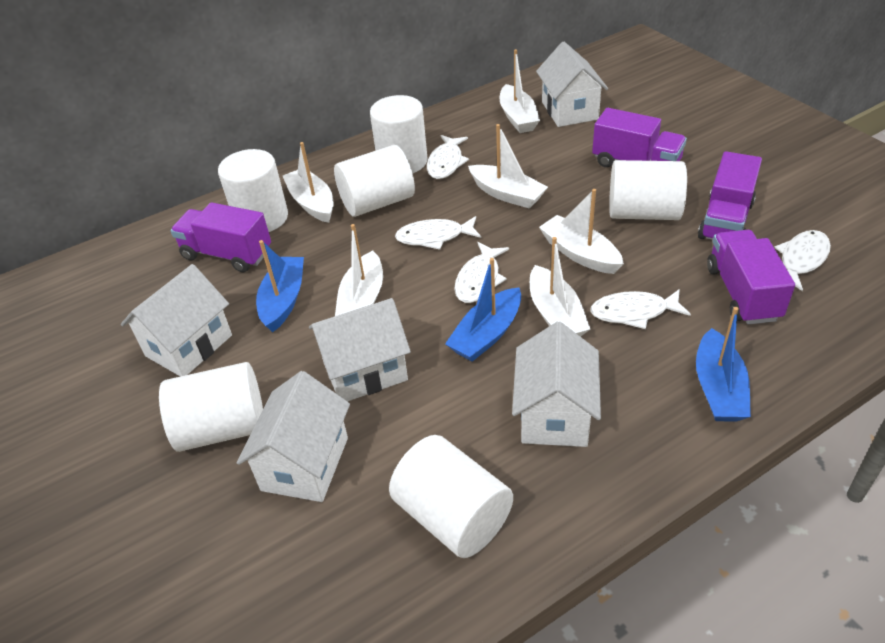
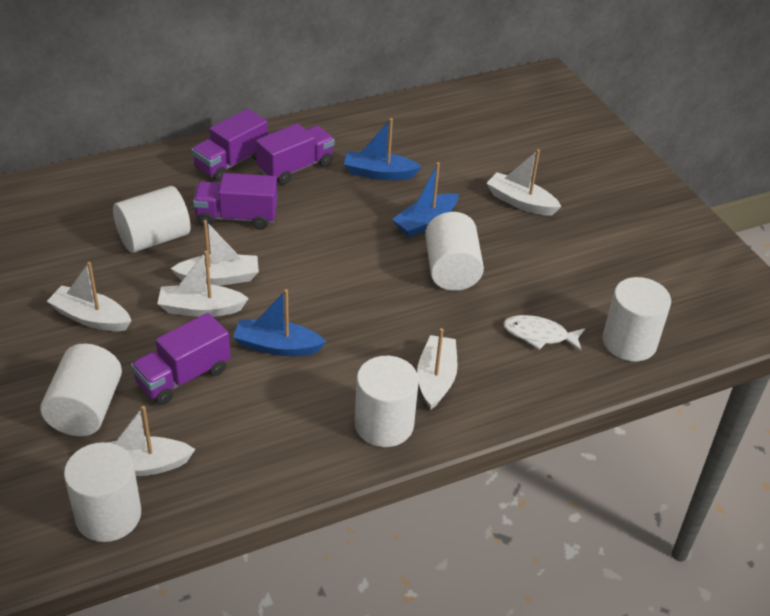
white fish: [395,216,481,250] [427,135,469,179] [454,242,509,303] [590,289,691,329] [774,230,831,291] = 5 -> [503,315,585,352] = 1
white house: [121,264,232,377] [237,371,350,502] [309,298,411,402] [512,322,601,447] [536,42,608,127] = 5 -> none = 0

